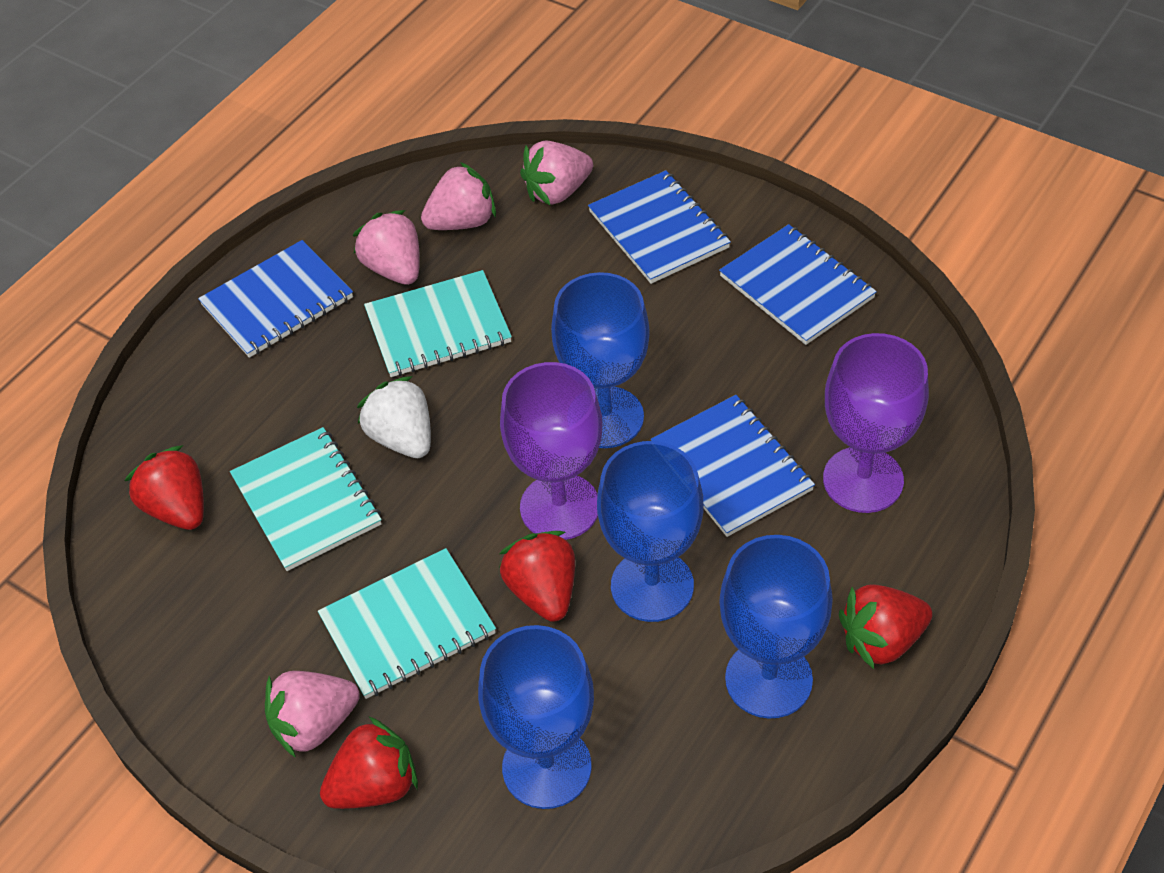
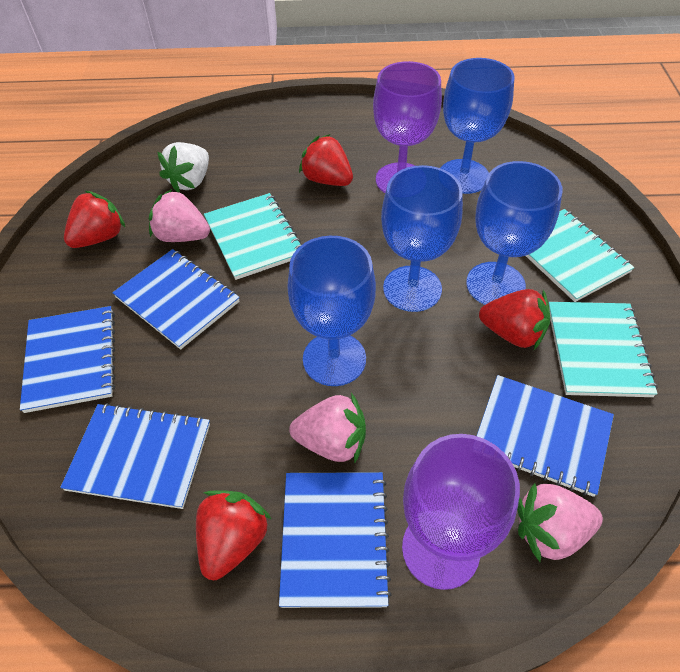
blue notebook: [198,240,353,358] [588,170,731,284] [651,395,815,537] [719,224,877,345] = 4 -> [20,306,115,413] [60,403,210,509] [112,249,240,350] [279,472,392,608] [477,375,614,497] = 5
pink strawberry: [265,671,360,758] [353,210,420,285] [421,162,496,230] [520,140,593,206] = 4 -> [149,188,210,242] [289,393,366,464] [517,483,603,562] = 3

